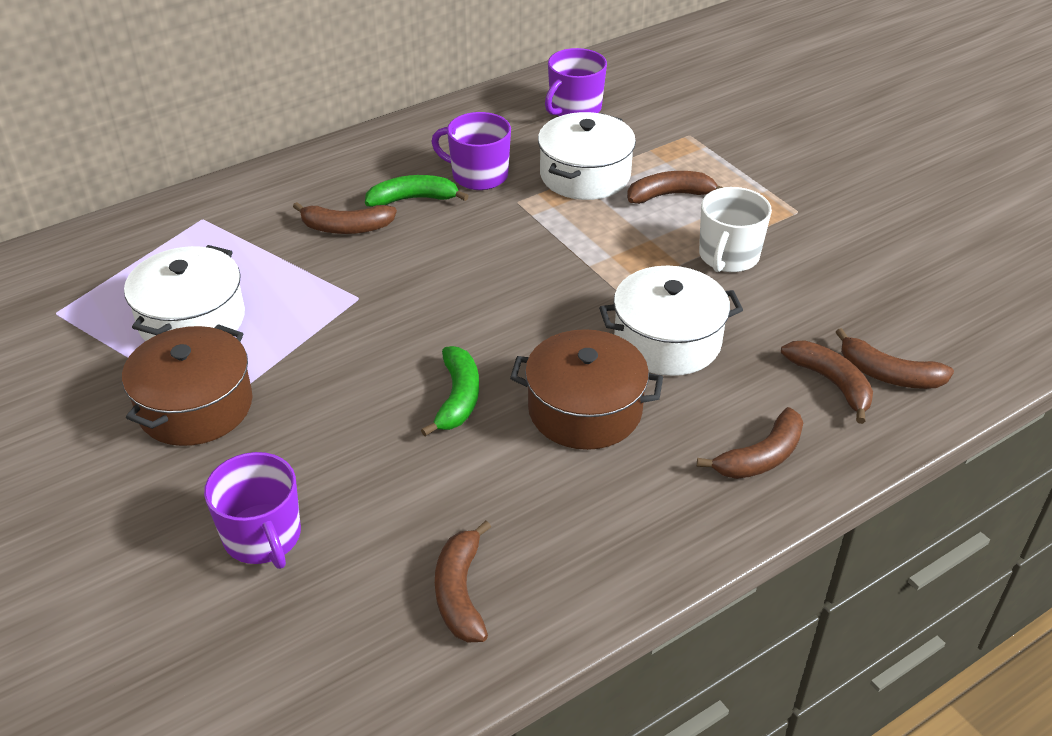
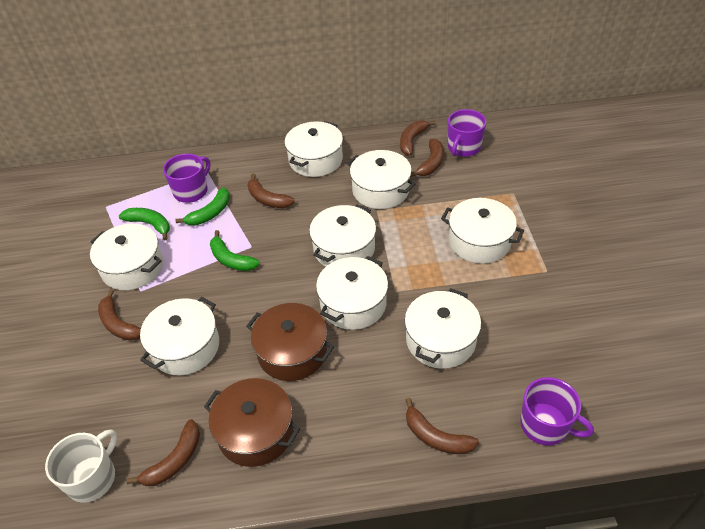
green banana: [365,175,468,207] [421,346,479,437] = 2 -> [119,208,170,241] [175,187,230,225] [210,230,260,271] = 3
white pot: [124,245,245,341] [538,112,636,200] [599,266,743,376] = 3 -> [90,224,163,290] [140,297,219,376] [284,121,343,177] [309,204,376,267] [316,256,388,330] [347,150,416,209] [405,288,481,369] [441,198,524,264] = 8

